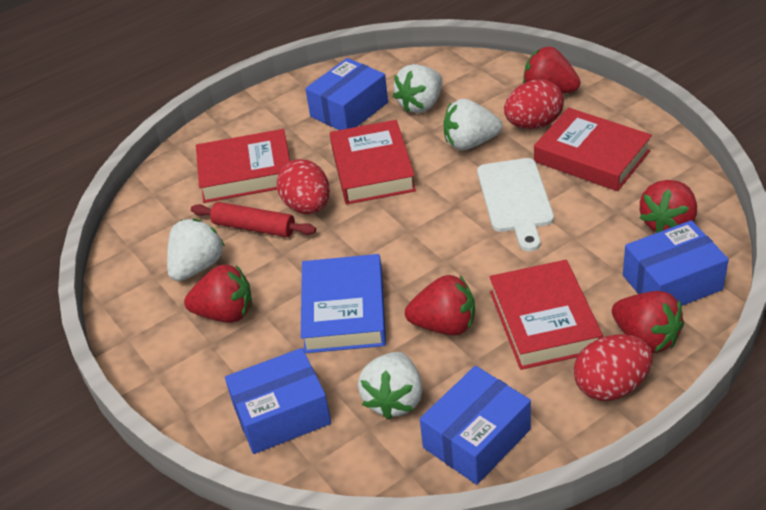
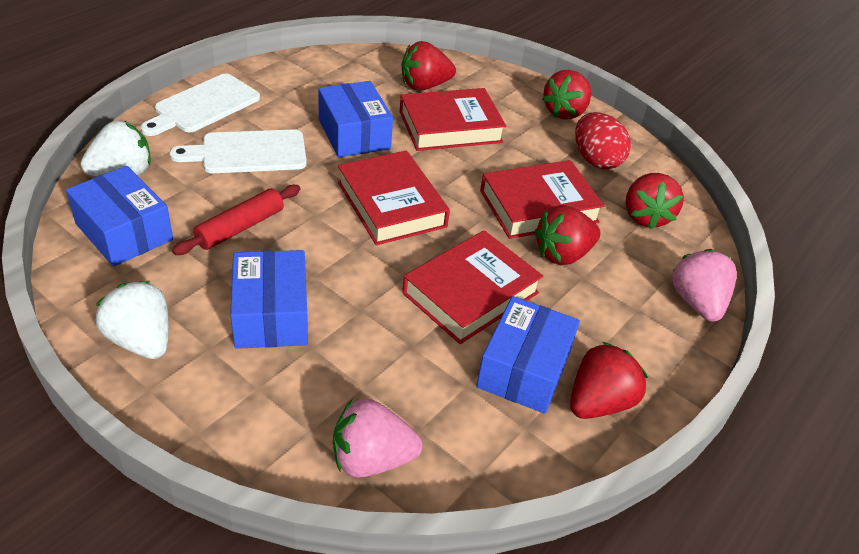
blue book: [301,254,386,353] = 1 -> none = 0
pink strawberry: none = 0 -> [333,398,422,478] [672,249,737,322] = 2
red egg: [276,159,330,214] [504,79,564,129] [574,334,653,401] = 3 -> [575,112,631,169] = 1
white cutting board: [477,158,554,251] = 1 -> [141,74,260,136] [169,129,307,173] = 2
white strawberry: [167,219,225,281] [358,352,423,420] [393,64,442,113] [443,99,503,150] = 4 -> [81,120,151,176] [95,281,169,359] = 2

